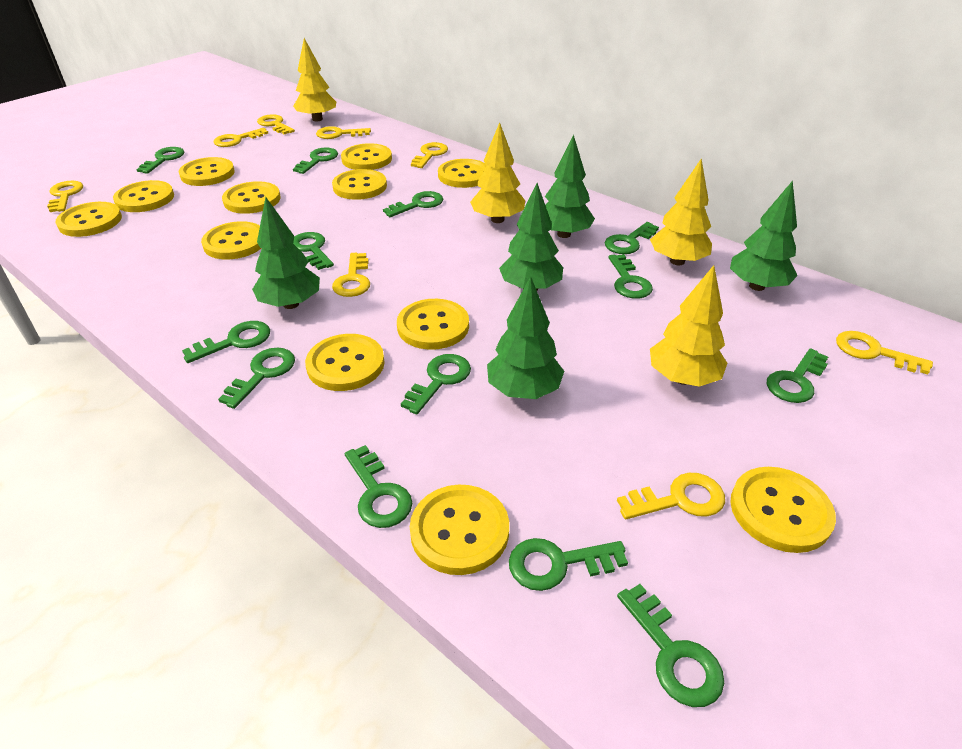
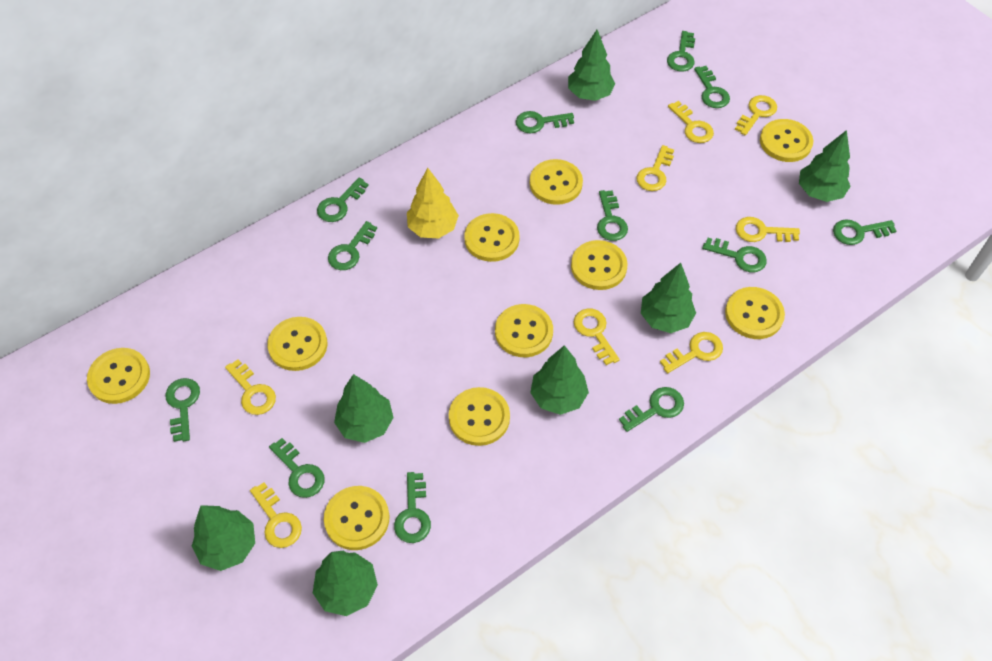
green key: [136,147,184,174] [182,321,270,363] [218,348,295,409] [293,147,338,174] [293,232,334,270] [345,445,412,528] [383,191,443,217] [401,354,471,414] [509,538,628,591] [604,222,659,254] [608,254,653,299] [617,584,724,707] [767,348,828,403] = 13 -> [165,378,200,442] [269,438,324,498] [317,178,369,222] [328,221,377,270] [394,472,431,543] [516,111,574,133] [597,190,628,241] [619,387,684,432] [667,31,695,72] [694,66,730,108] [702,238,767,272] [833,219,896,245] = 12
green tree: [252,197,320,309] [487,276,564,399] [499,183,563,291] [545,135,595,238] [730,181,798,291] = 5 -> [192,505,255,571] [313,551,378,616] [334,374,394,443] [530,345,589,415] [568,30,615,101] [641,263,696,333] [799,130,851,202] = 7
yellow button: [55,202,122,237] [113,180,174,212] [179,157,235,186] [201,221,261,259] [222,181,281,214] [305,334,385,391] [332,169,387,200] [341,143,392,170] [397,299,469,350] [410,485,509,575] [438,159,487,188] [730,467,836,553] = 12 -> [87,348,150,404] [267,317,327,371] [324,486,390,550] [449,387,510,446] [464,213,519,262] [495,304,553,357] [530,159,583,205] [571,240,628,290] [725,287,785,339] [760,119,813,162] = 10
yellow tree: [293,38,336,121] [470,122,525,223] [650,159,712,265] [650,265,727,387] = 4 -> [407,168,459,238] = 1

